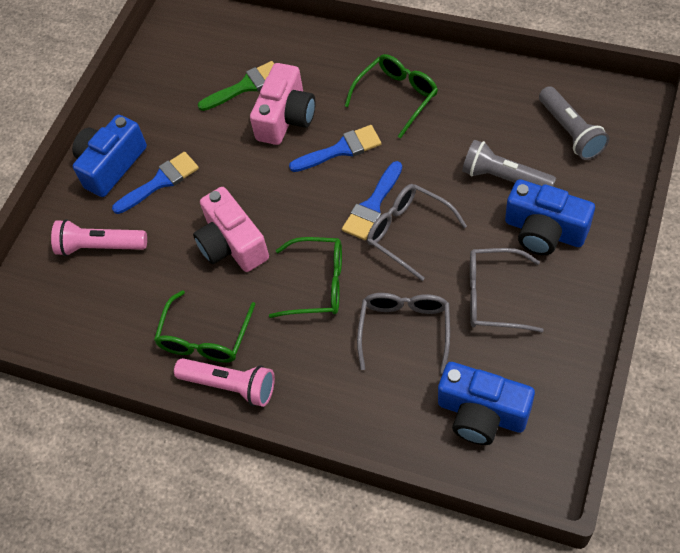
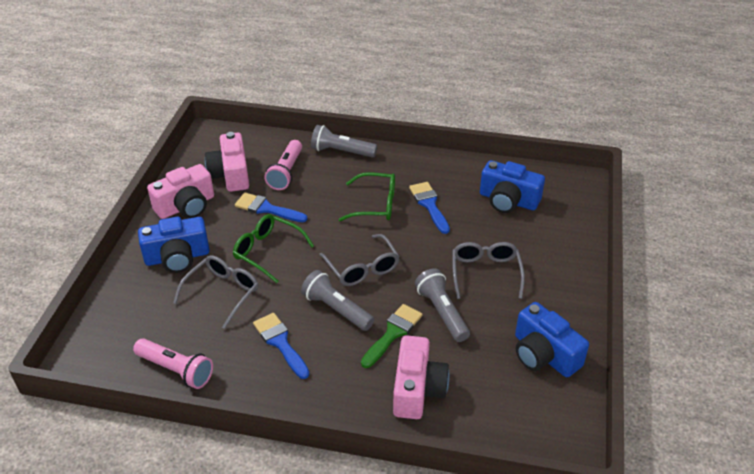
green glasses: [154,290,256,363] [269,237,342,318] [345,54,438,138] = 3 -> [233,214,314,283] [338,172,395,221] = 2
grey flashlight: [462,140,556,186] [539,86,609,160] = 2 -> [301,270,374,331] [311,125,377,158] [415,268,470,342] = 3
pink camera: [193,187,269,272] [250,63,316,145] = 2 -> [147,164,214,219] [205,132,249,192] [393,335,450,419] = 3

